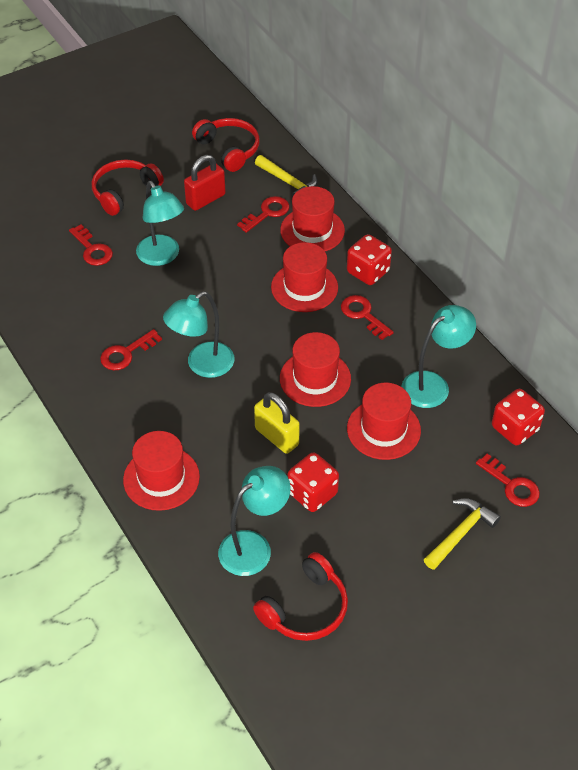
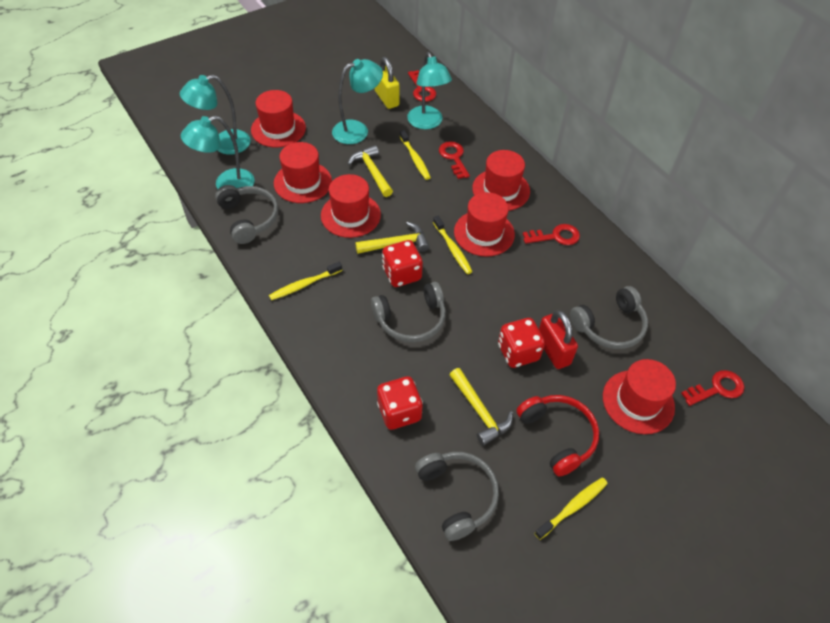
grey headphones: none = 0 -> [215,185,279,244] [371,282,446,342] [415,452,499,541] [570,286,648,349] = 4
red hat: [123,431,200,511] [271,242,338,312] [280,186,345,251] [280,332,351,407] [347,383,421,460] = 5 -> [251,90,306,147] [274,142,332,203] [321,174,381,238] [454,192,515,257] [472,150,530,211] [603,359,676,434] = 6
red headphones: [92,159,164,216] [192,118,260,172] [253,552,348,641] = 3 -> [517,395,599,476] = 1
red key: [69,224,113,266] [100,329,162,370] [237,196,289,233] [341,295,394,340] [476,454,540,507] = 5 -> [408,70,436,102] [439,141,470,179] [523,224,580,245] [681,370,744,406] = 4
yellow hammer: [255,155,318,198] [424,498,501,570] = 2 -> [348,145,393,197] [355,222,429,254] [450,368,513,446] = 3
yellow toothbrush: none = 0 -> [269,262,342,300] [400,130,431,180] [433,216,473,274] [534,478,608,540] = 4

